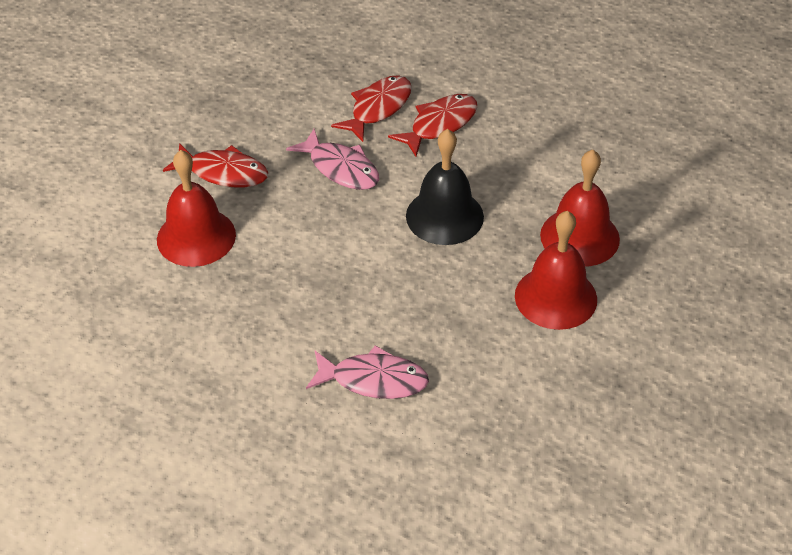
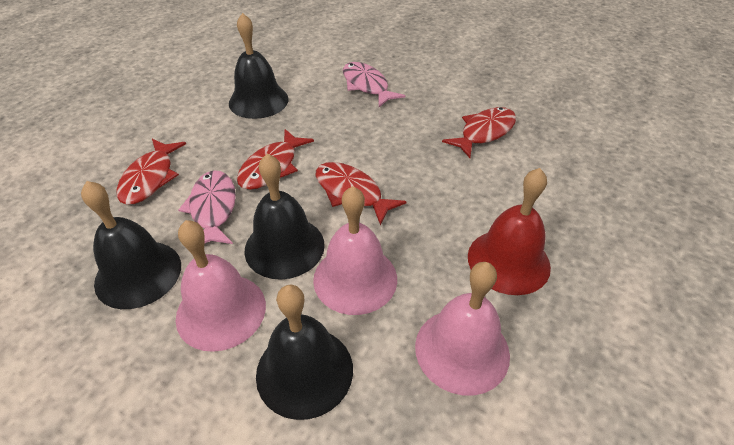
black bell: [406,129,484,245] = 1 -> [81,181,181,309] [229,13,289,119] [245,154,325,280] [256,285,353,420] = 4
pink bell: none = 0 -> [176,220,266,352] [313,186,397,315] [415,262,510,396] = 3
red bell: [157,150,236,267] [515,211,597,330] [540,149,620,266] = 3 -> [468,168,551,295] = 1
red fish: [163,143,268,188] [331,75,412,142] [388,94,477,156] = 3 -> [117,139,186,205] [237,129,314,190] [315,162,407,226] [442,107,516,158] = 4

